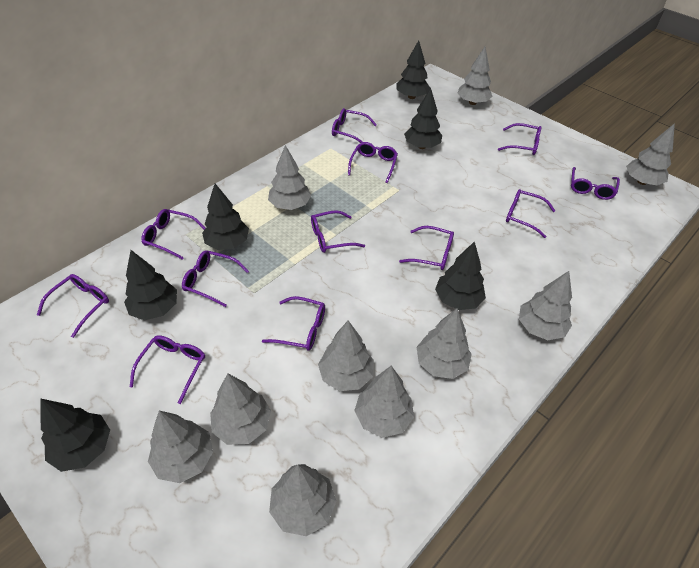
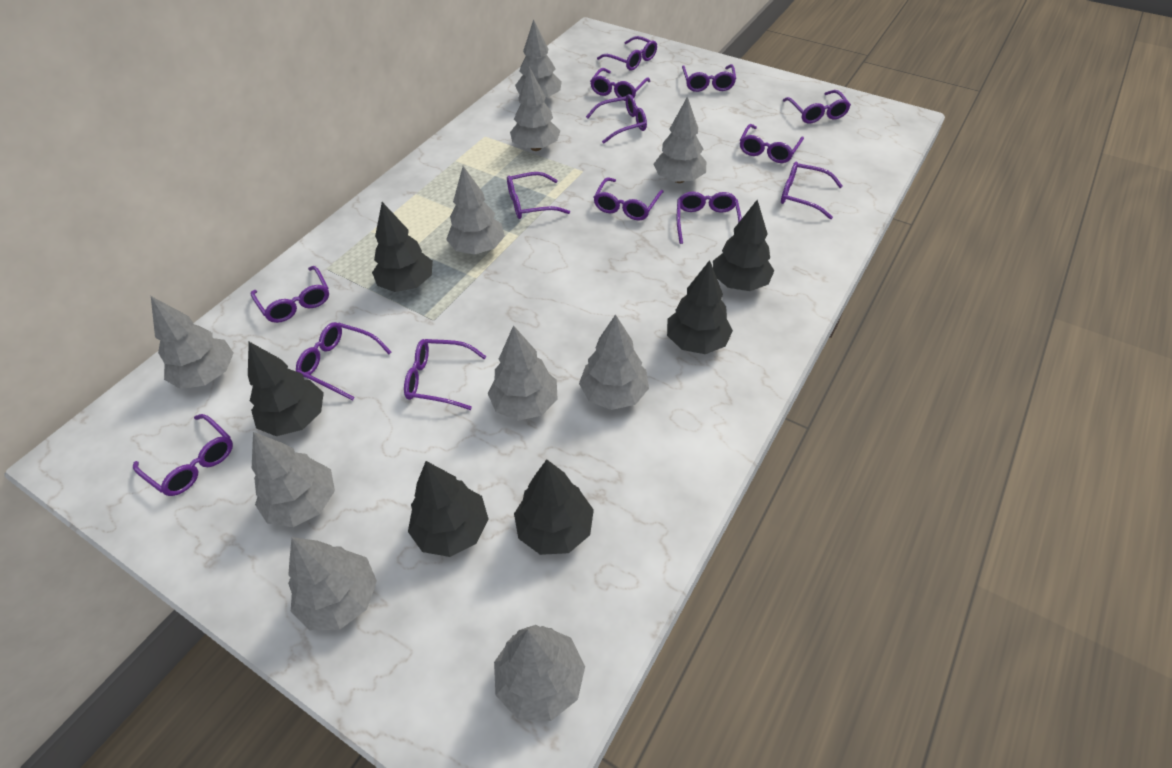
purple glasses: [37,274,109,338] [130,335,205,404] [141,209,206,260] [182,250,249,307] [262,296,325,351] [311,210,365,253] [332,108,377,143] [348,142,398,183] [399,226,454,270] [498,123,541,155] [506,189,555,238] [571,167,620,200] = 12 -> [133,414,233,496] [251,266,329,323] [296,322,391,401] [404,339,487,410] [507,172,570,219] [586,94,647,144] [590,68,650,101] [593,177,664,221] [597,36,657,71] [677,192,742,244] [682,64,736,92] [740,124,804,163] [781,162,843,219] [783,90,851,124] = 14

